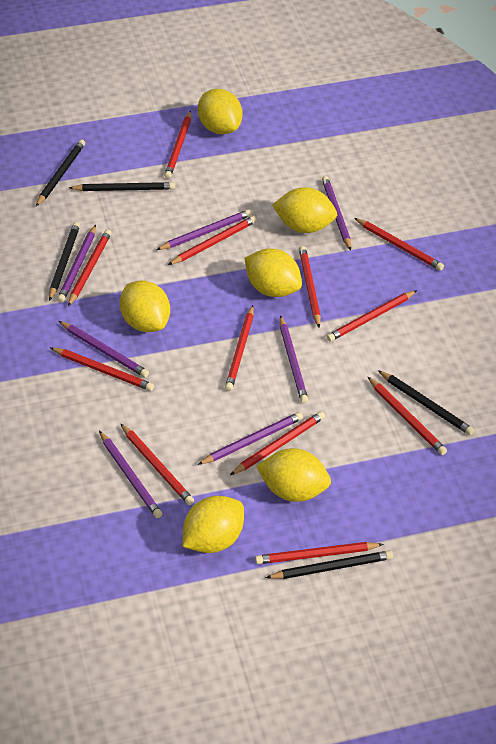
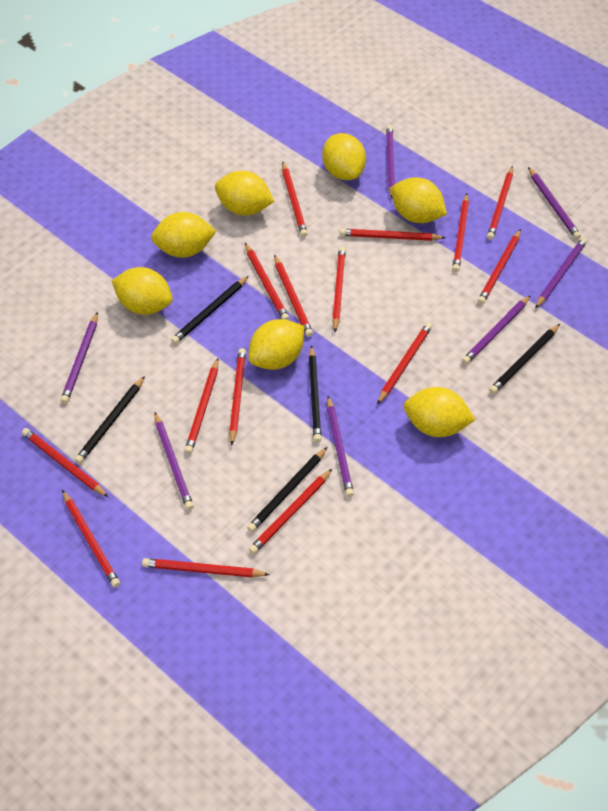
red pencil: [50,347,154,391] [68,229,112,306] [120,423,194,505] [164,111,191,179] [168,216,257,265] [225,305,254,391] [230,411,325,475] [255,542,384,564] [299,246,321,328] [327,290,417,342] [354,218,444,271] [368,377,447,455] = 12 -> [22,428,108,497] [62,490,120,588] [142,558,270,578] [185,358,219,454] [229,348,246,446] [245,243,289,320] [249,469,332,554] [274,255,313,337] [282,162,308,237] [332,247,346,332] [339,229,446,241] [377,322,432,404] [452,193,469,272] [478,229,521,304] [487,166,513,240] = 15
yellow lemon: [120,280,170,332] [182,496,244,553] [198,89,243,134] [245,248,302,297] [256,448,331,502] [272,187,337,233] = 6 -> [111,267,173,315] [151,212,216,258] [215,171,274,216] [248,319,304,370] [322,133,366,180] [391,177,447,223] [404,387,475,437] = 7

